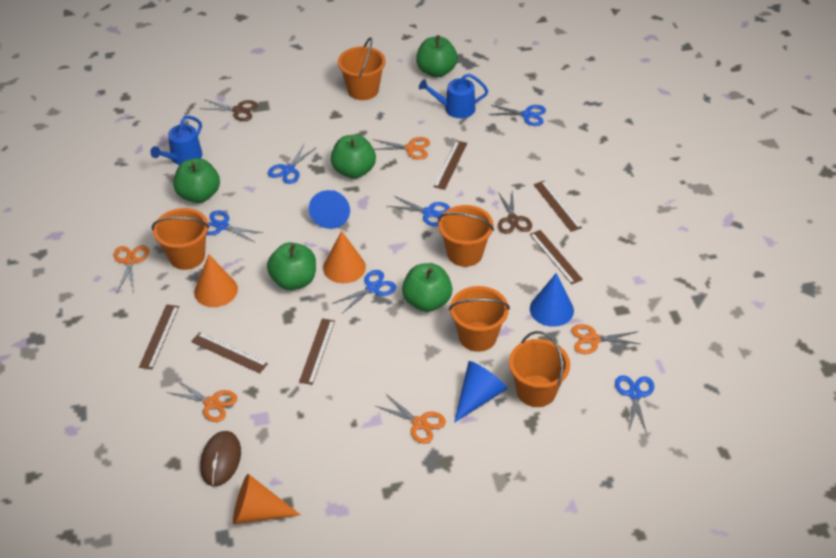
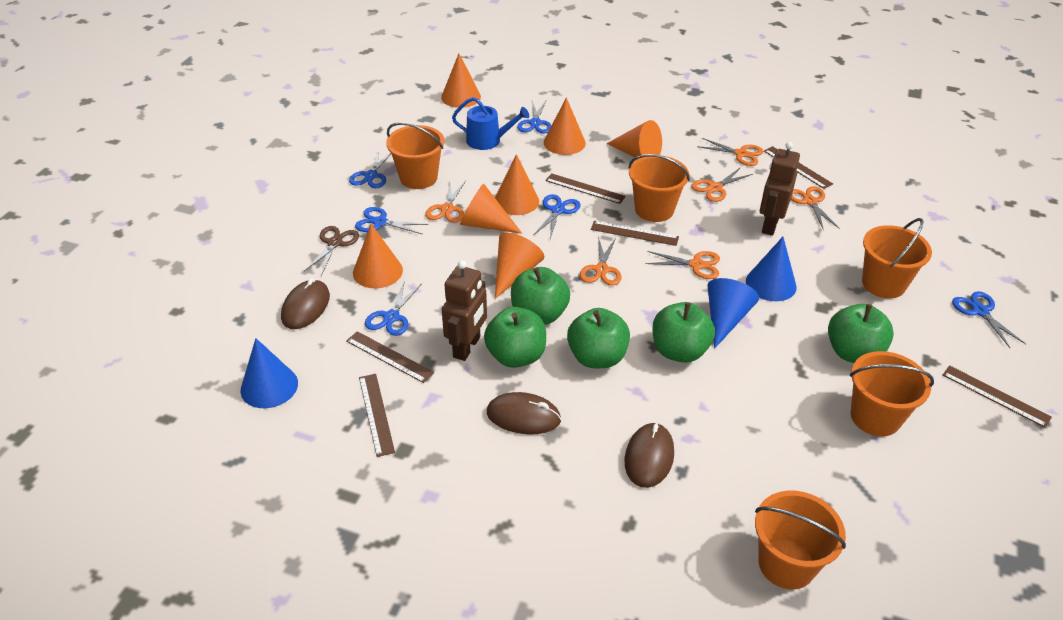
blue watering can: [150,115,202,165] [419,74,488,118] = 2 -> [452,97,529,150] = 1
brown mouse: [200,431,241,486] = 1 -> [281,278,330,329] [487,392,561,435] [624,423,674,488] = 3
brown robot: none = 0 -> [442,260,487,361] [760,142,800,236] = 2
brown scissors: [200,99,258,121] [498,189,532,234] = 2 -> [304,226,359,276] = 1
orange cone: [194,254,238,307] [233,474,301,524] [323,231,366,283] = 3 -> [353,224,403,288] [441,53,481,108] [460,184,522,234] [495,154,539,215] [495,233,544,299] [544,97,586,155] [606,120,662,159] = 7
orange scissors: [113,245,149,293] [166,379,237,422] [373,137,430,160] [376,394,446,444] [572,324,640,354] = 5 -> [425,180,466,223] [580,236,622,286] [645,251,720,279] [691,167,753,202] [697,138,764,166] [791,186,840,230] = 6

